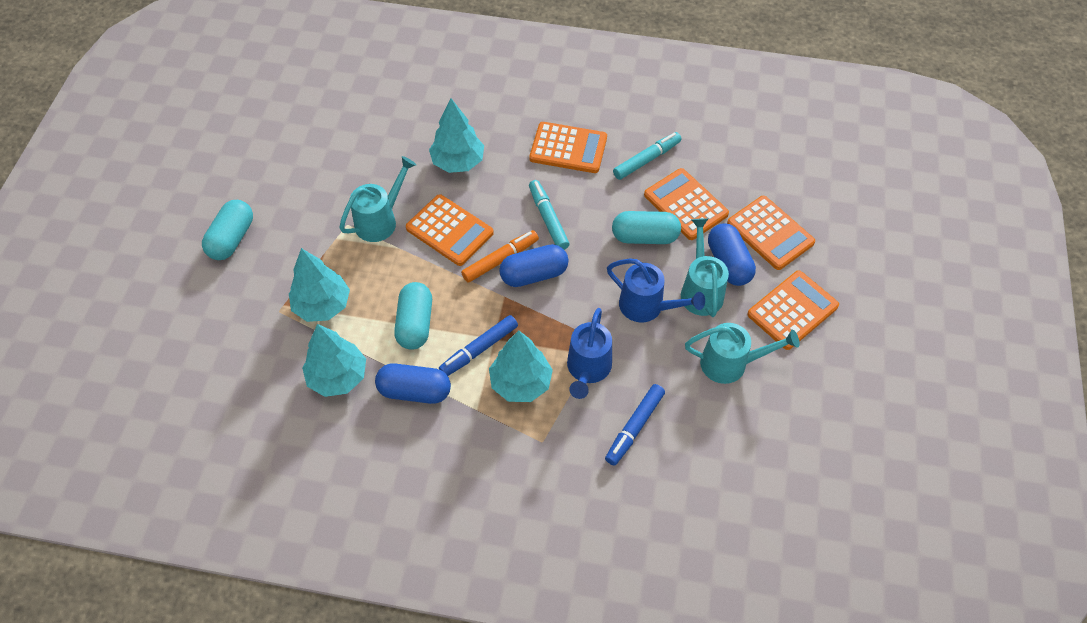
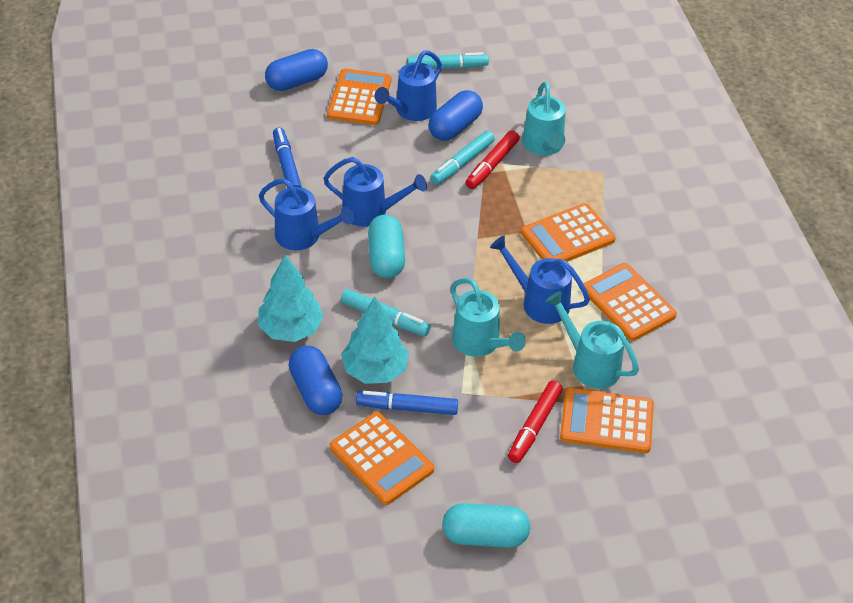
blue watering can: [567,308,612,399] [607,259,705,322] = 2 -> [259,178,354,250] [323,157,427,227] [374,50,442,121] [490,236,590,324] = 4
orange marker: [461,230,539,283] = 1 -> none = 0
red marker: none = 0 -> [465,130,520,189] [508,381,563,463] = 2
turquoise capsule: [202,200,253,260] [394,282,432,350] [612,211,681,244] = 3 -> [368,214,405,278] [442,503,530,548] = 2
turquoise marker: [529,180,570,250] [613,132,682,180] = 2 -> [341,289,431,336] [407,52,489,69] [430,131,495,185] = 3
turquoise tree: [289,248,350,322] [302,324,366,397] [429,98,484,173] [489,331,553,402] = 4 -> [258,255,324,342] [341,297,409,384] = 2

